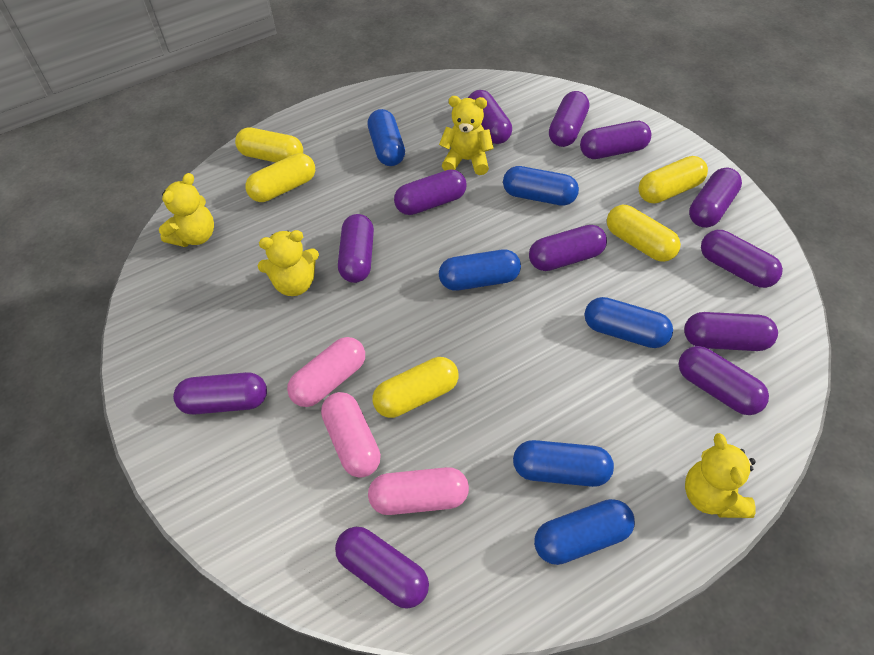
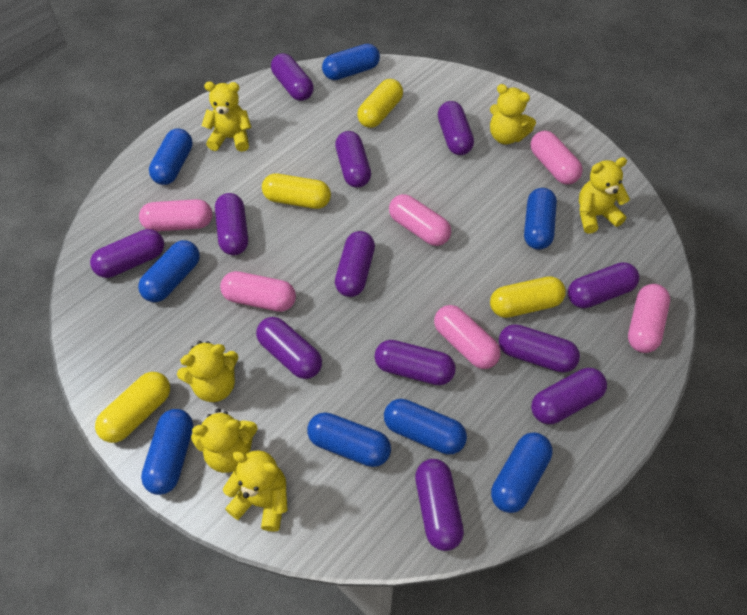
blue capsule: [368,109,405,166] [439,250,521,291] [503,166,579,206] [513,440,614,487] [534,499,635,565] [584,297,673,348] = 6 -> [138,240,200,302] [141,409,193,495] [149,128,193,185] [307,412,391,467] [322,44,380,80] [384,399,467,455] [491,432,553,513] [524,188,557,250] = 8
pink capsule: [287,337,365,407] [321,392,381,478] [368,467,469,515] = 3 -> [139,199,213,231] [220,271,296,312] [389,194,451,246] [434,305,501,369] [530,131,583,185] [628,284,670,353] = 6
yellow capsule: [235,127,303,162] [245,153,315,202] [373,357,459,418] [607,205,681,262] [639,156,708,203] = 5 -> [95,372,170,443] [262,174,331,209] [357,79,403,128] [490,276,566,318] = 4
yellow teddy bear: [159,173,214,247] [258,230,319,296] [439,96,494,175] [685,433,756,518] = 4 -> [177,341,239,402] [191,408,258,473] [202,81,251,152] [223,450,287,532] [490,84,536,145] [579,157,630,233] = 6

